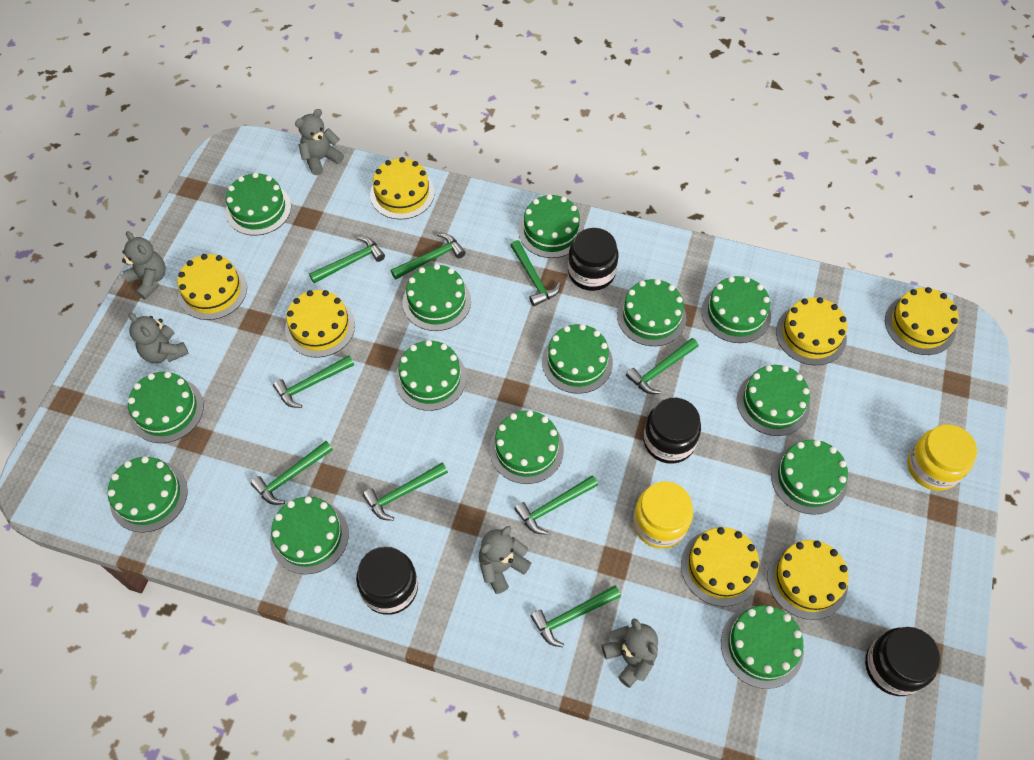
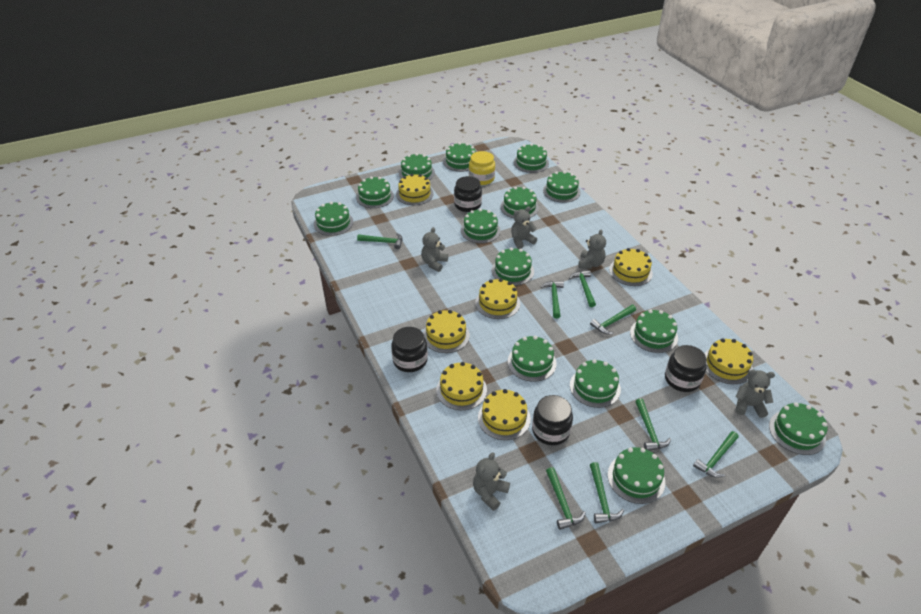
green hammer: [250,441,333,505] [273,355,354,408] [309,237,385,283] [363,462,448,521] [391,233,466,280] [510,240,561,306] [514,475,598,535] [530,586,621,647] [626,338,698,394] = 9 -> [357,233,402,249] [541,281,564,319] [546,467,586,530] [569,270,596,307] [590,305,636,334] [590,462,624,523] [635,399,671,451] [693,431,739,478] = 8
yellow jar: [633,481,693,549] [907,424,977,491] = 2 -> [469,151,495,185] = 1

